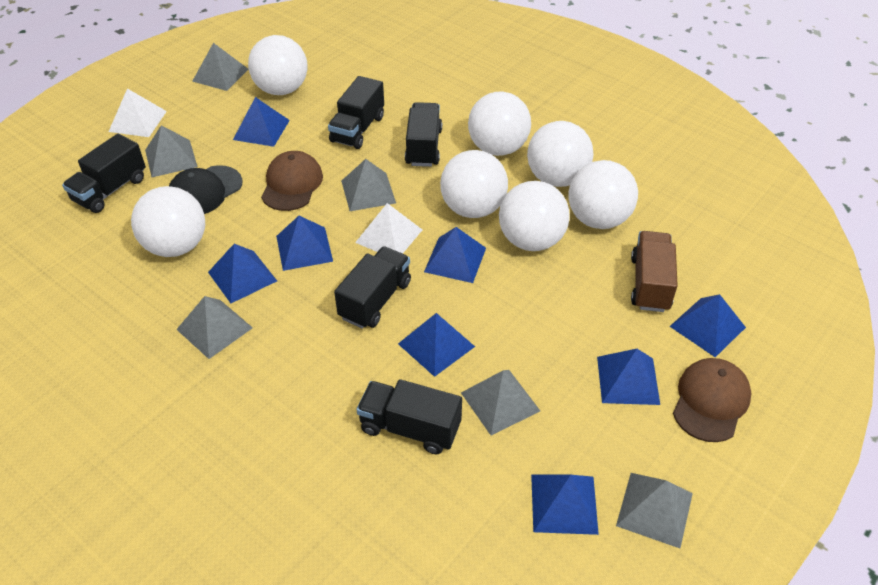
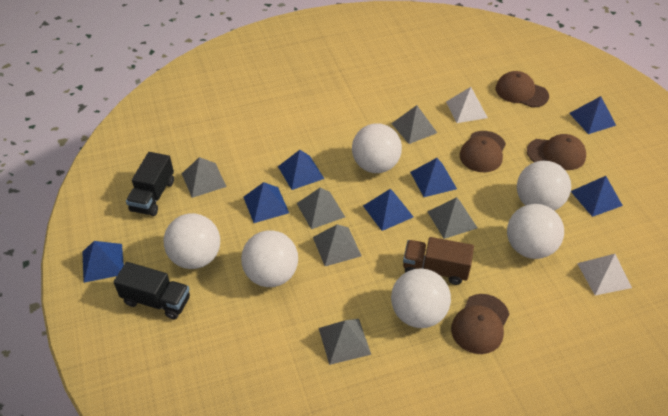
black cap: [169,165,242,214] = 1 -> none = 0
black truck: [62,134,146,213] [328,76,384,149] [334,246,411,329] [356,379,462,454] [405,102,442,167] = 5 -> [113,262,190,320] [126,152,174,216] = 2
blue pyramid: [208,244,277,303] [233,97,290,147] [276,216,333,271] [398,313,475,377] [424,227,486,283] [531,474,599,535] [597,349,660,405] [670,294,746,357] = 8 -> [82,241,124,283] [243,182,289,223] [278,150,324,190] [363,189,413,231] [410,158,457,197] [569,96,616,134] [571,176,623,217] = 7
brown cap: [261,151,323,211] [673,358,752,442] = 2 -> [451,294,509,354] [460,131,506,172] [496,71,549,108] [527,134,586,170] = 4
white ball: [131,186,205,257] [248,35,308,95] [440,150,508,218] [468,92,531,156] [499,181,570,251] [527,121,593,187] [568,160,638,229] = 7 -> [164,213,220,269] [241,230,298,287] [352,123,402,173] [391,268,451,328] [507,204,564,259] [517,161,571,211] = 6

